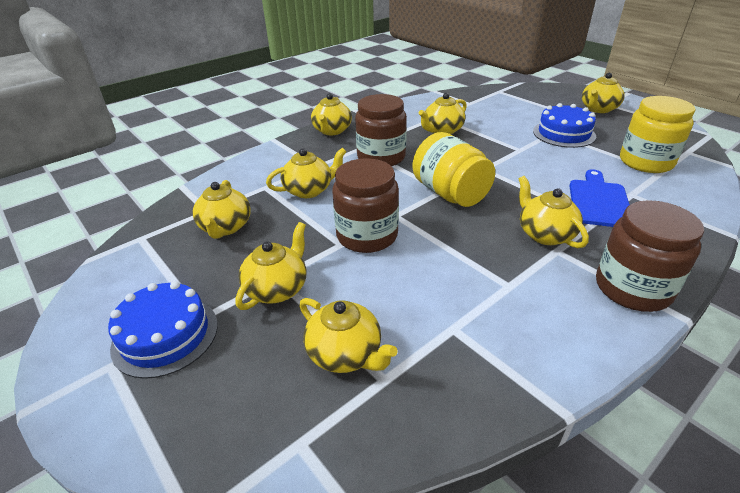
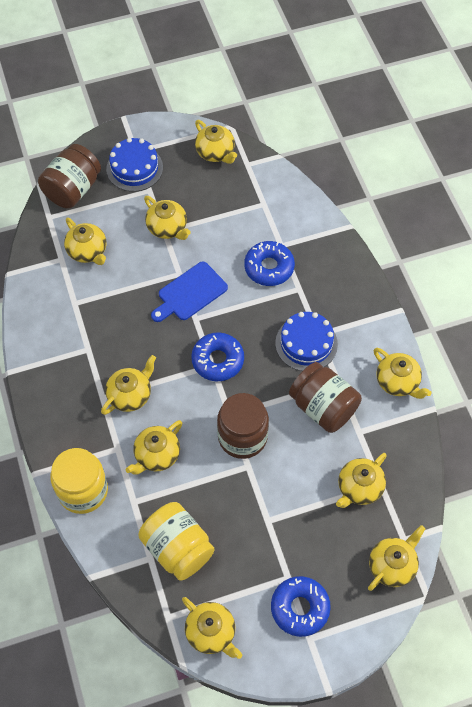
blue donut: none = 0 -> [191,332,244,381] [244,241,295,286] [271,576,331,637] = 3
yellow teapot: [192,180,251,239] [235,222,306,310] [266,148,346,198] [299,298,398,373] [311,93,352,135] [419,93,467,134] [519,176,589,248] [582,73,624,113] = 8 -> [64,217,106,265] [101,355,156,415] [126,420,182,475] [144,196,191,240] [182,597,242,659] [195,120,237,164] [336,453,387,508] [368,525,425,591] [374,348,432,399] = 9

